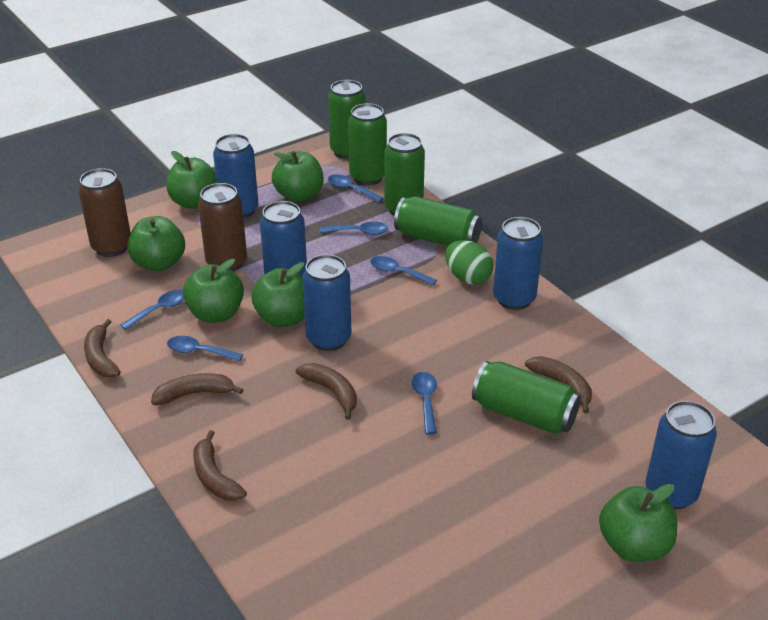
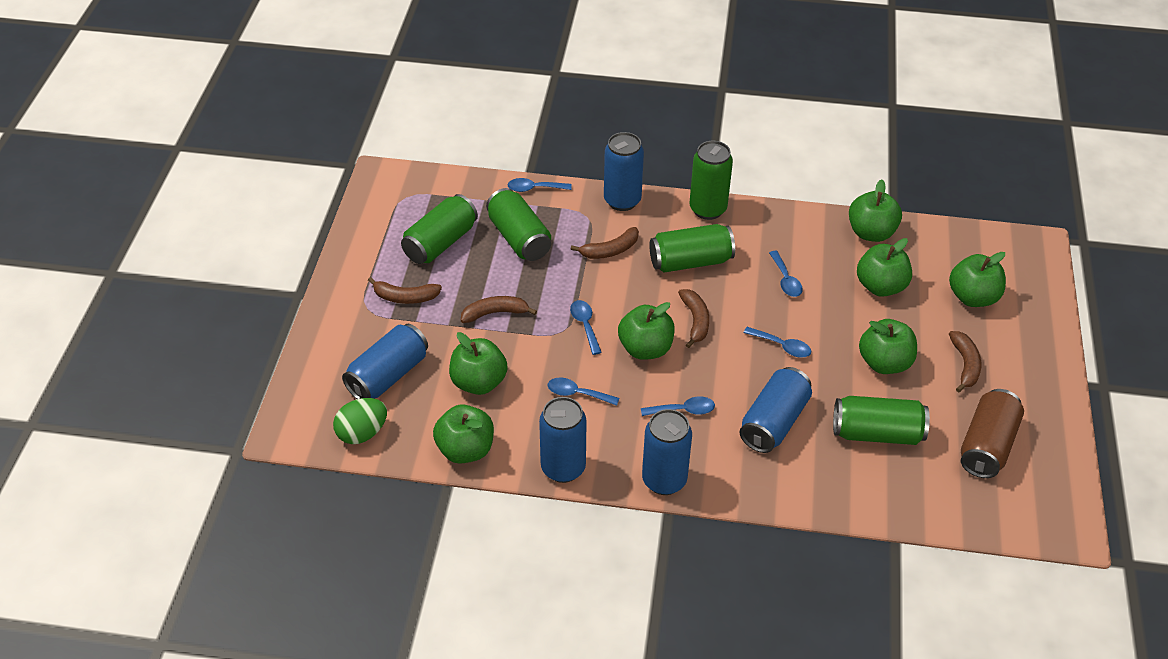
brown can: [78,168,131,257] [198,183,247,272] = 2 -> [961,389,1024,478] = 1
green apple: [127,216,185,271] [166,151,216,209] [183,259,244,323] [251,262,305,327] [272,151,324,202] [599,484,677,562] = 6 -> [433,404,494,464] [449,332,508,395] [618,302,675,360] [849,180,902,242] [857,238,912,297] [859,319,917,374] [949,252,1006,307] = 7

